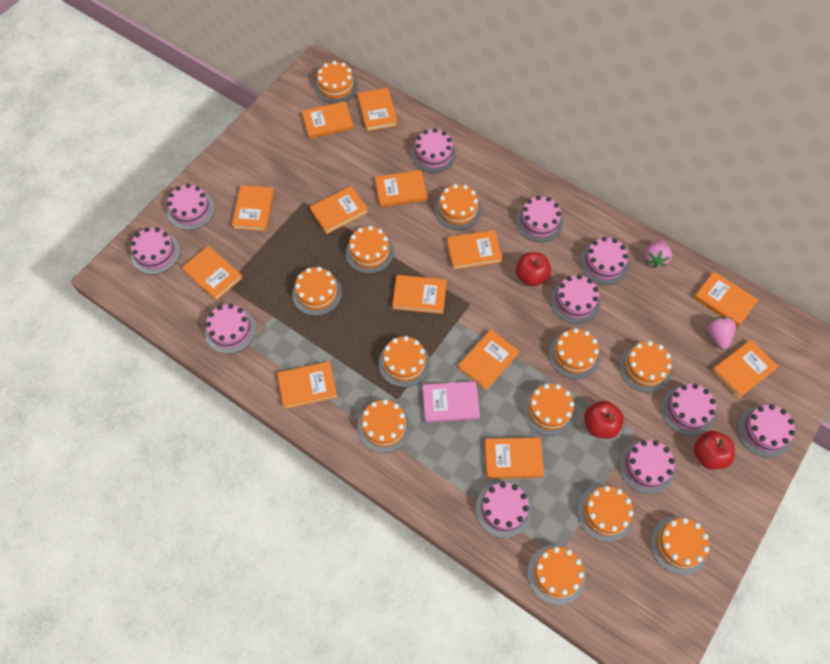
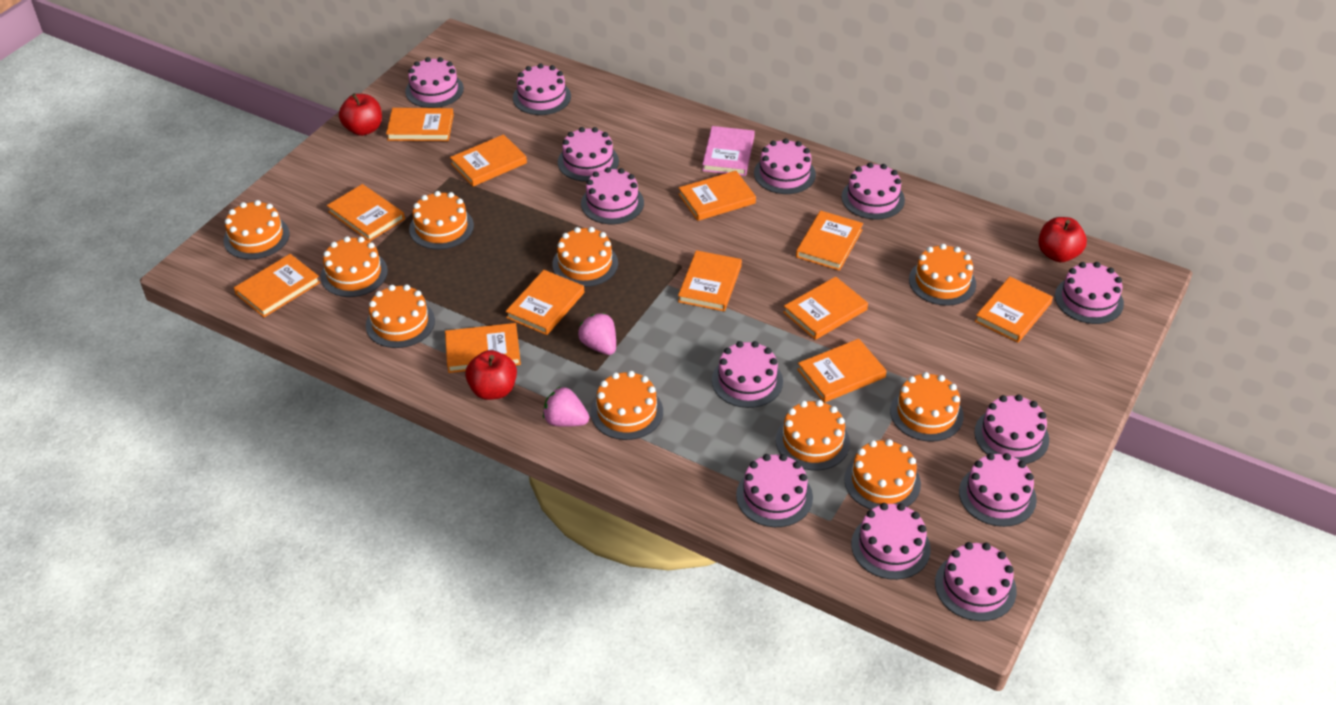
orange book: [182,246,243,301] [232,185,274,231] [277,361,337,409] [302,101,353,139] [310,186,369,234] [358,88,398,131] [375,170,427,207] [392,275,447,314] [447,230,502,270] [457,330,519,390] [484,437,544,479] [694,272,758,327] [712,340,778,399] = 13 -> [234,254,320,317] [327,184,405,241] [386,108,454,141] [445,323,521,373] [450,134,527,186] [505,270,584,335] [678,250,742,311] [679,171,756,221] [783,277,868,340] [796,211,863,271] [797,339,887,403] [975,277,1053,343] = 12
orange cake: [292,267,342,316] [314,61,358,104] [346,226,394,274] [357,399,411,453] [379,336,430,387] [435,184,481,230] [523,384,576,436] [527,545,586,605] [549,328,600,379] [577,486,634,542] [619,341,672,393] [650,517,709,575] = 12 -> [223,200,290,259] [321,236,388,297] [366,285,435,348] [409,191,474,249] [552,227,618,287] [591,371,663,440] [776,400,850,470] [844,439,921,510] [890,372,964,442] [909,244,976,306] = 10
pink cake: [130,227,180,275] [167,184,215,230] [205,304,256,354] [411,128,456,173] [476,482,532,538] [516,196,563,242] [550,275,600,324] [580,237,629,285] [619,440,675,494] [661,384,716,436] [737,404,795,458] = 11 -> [405,57,464,108] [513,63,571,115] [558,127,619,182] [581,167,644,224] [712,341,783,408] [736,454,813,527] [754,138,816,194] [842,162,905,220] [851,503,931,580] [935,542,1017,621] [959,453,1037,527] [974,394,1049,464] [1055,262,1124,324] = 13

